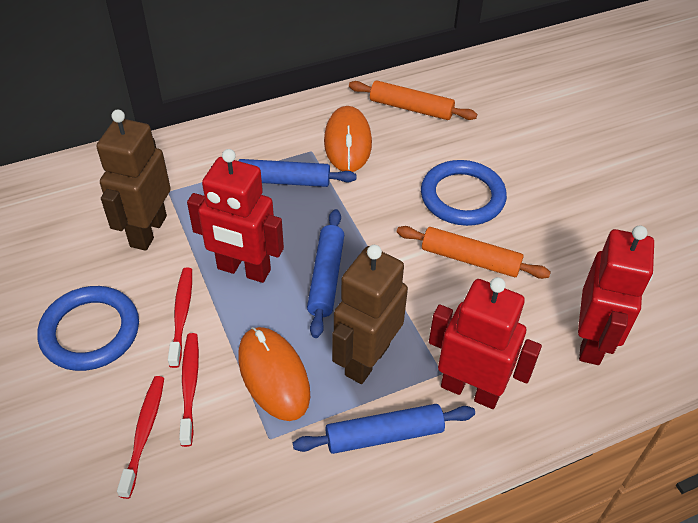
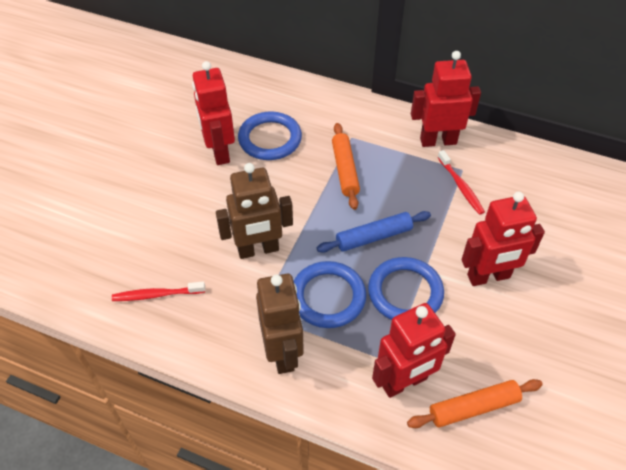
blue ring: [37,286,139,371] [421,160,507,226] = 2 -> [238,111,302,160] [294,261,366,328] [368,257,444,320] = 3
blue rolling pin: [211,159,357,187] [293,404,475,454] [307,209,344,338] = 3 -> [317,211,431,253] = 1
orange mouse: [238,327,310,421] [324,106,372,172] = 2 -> none = 0
red robot: [187,149,284,283] [429,277,542,409] [578,225,654,365] = 3 -> [192,61,235,165] [372,303,456,398] [411,51,481,147] [461,191,545,286] = 4
red toothbrush: [117,376,164,499] [168,268,192,368] [179,333,199,447] = 3 -> [112,282,205,301] [438,150,485,215] = 2

